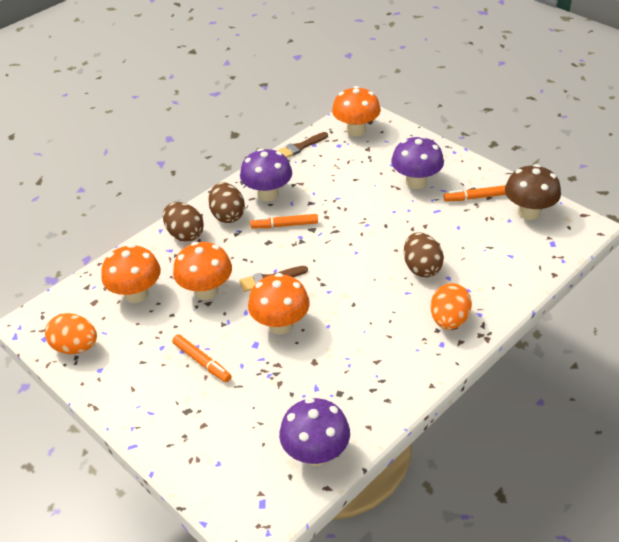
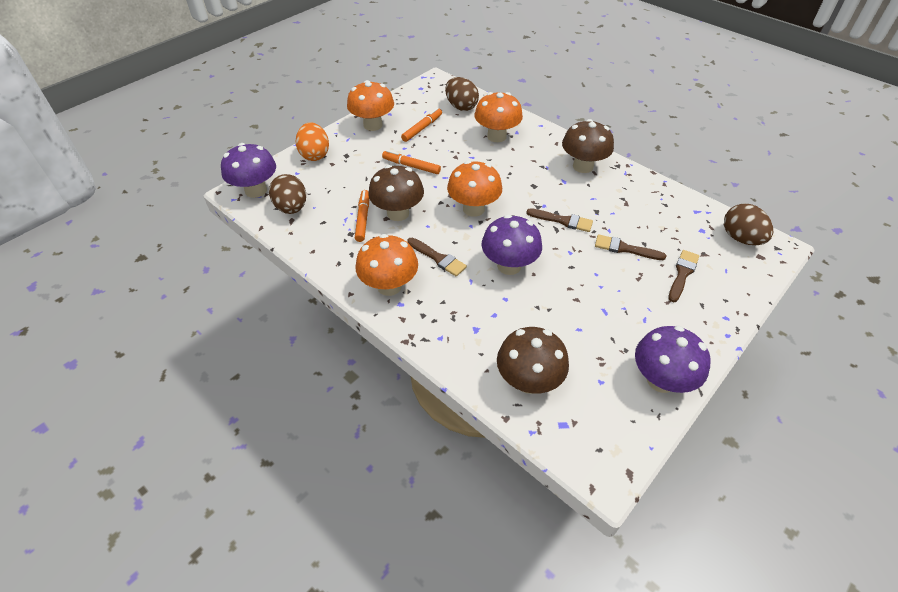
brown brush: [239,266,308,292] [277,132,328,158] = 2 -> [407,238,467,277] [526,208,593,232] [595,234,667,260] [669,250,699,302] = 4
brown mushroom: [505,164,561,220] = 1 -> [368,165,424,221] [497,327,569,394] [562,119,614,173] = 3
orange egg: [45,313,97,354] [431,283,472,330] = 2 -> [296,122,329,161] = 1

